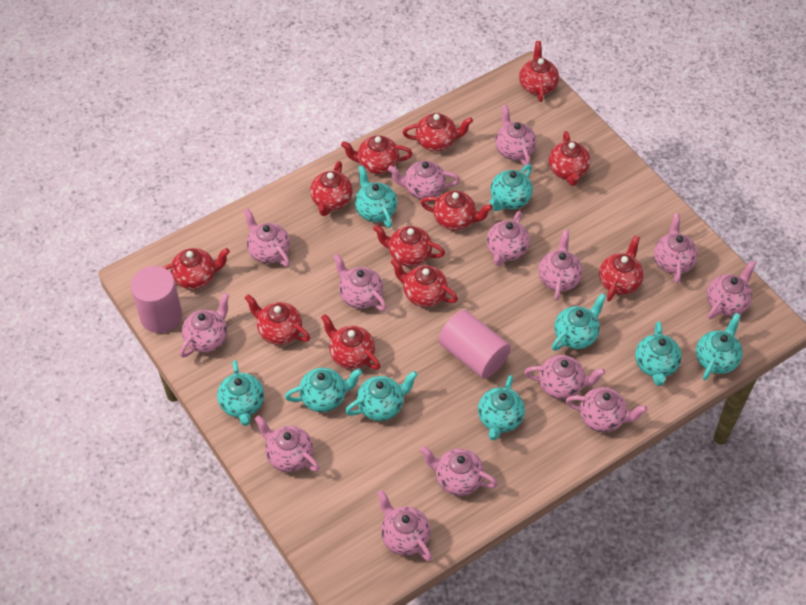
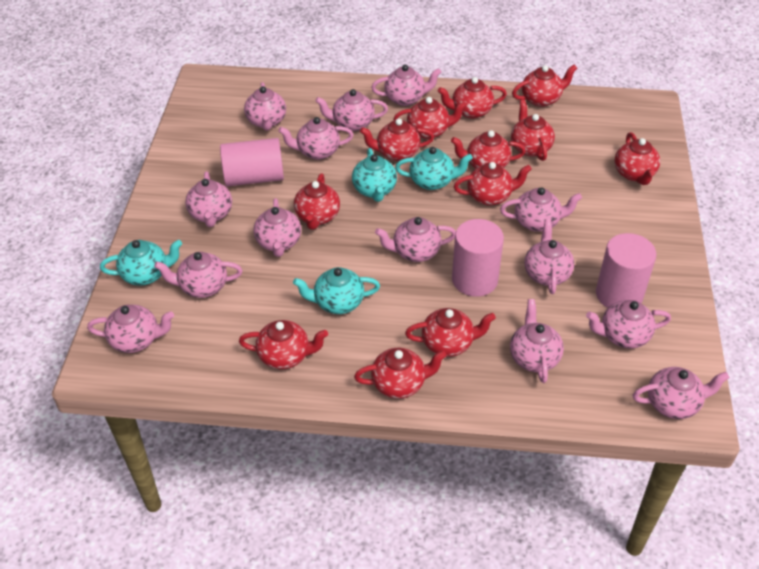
pink cylinder: [131,266,182,333] [438,310,511,379] = 2 -> [220,138,284,186] [452,219,504,297] [596,233,656,308] = 3
turquoise teapot: [217,360,264,426] [285,368,362,412] [345,371,418,421] [355,165,397,228] [478,375,525,440] [489,164,533,211] [552,293,607,351] [635,321,682,386] [696,313,743,380] = 9 -> [100,240,182,286] [293,267,380,314] [352,148,397,202] [395,147,473,190] = 4

